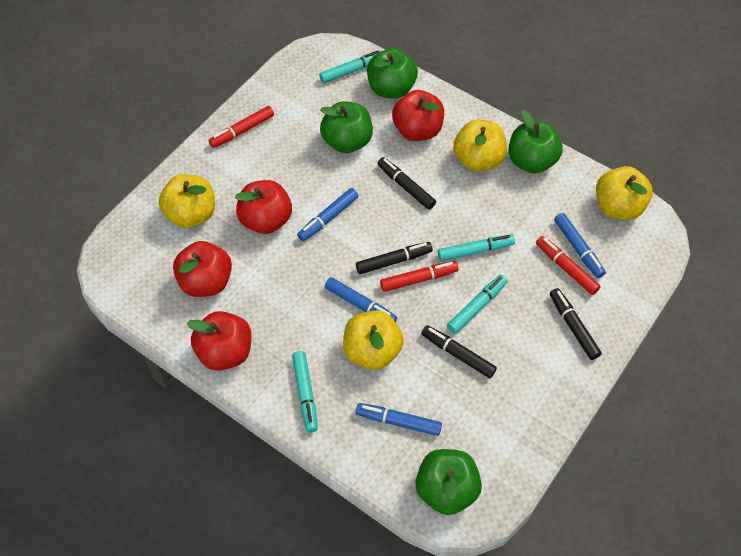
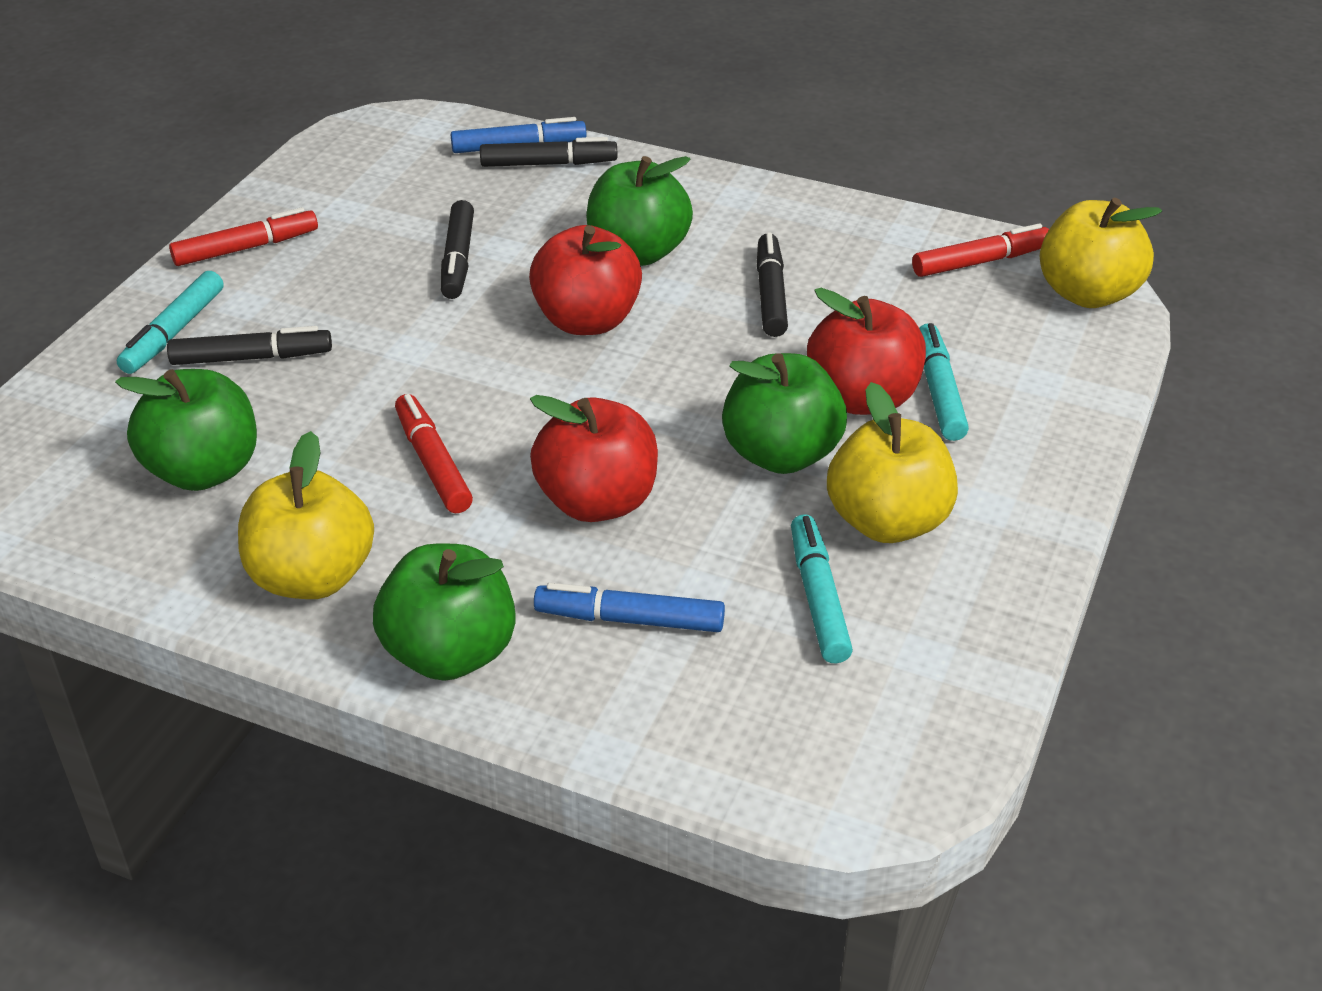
blue marker: [297,188,359,241] [325,277,397,322] [356,403,442,436] [554,213,606,278] = 4 -> [451,117,586,153] [534,583,725,632] = 2
red apple: [173,241,232,297] [187,311,252,371] [235,180,292,234] [392,90,444,141] = 4 -> [529,225,642,335] [530,395,658,522] [807,288,926,415] = 3
turquoise marker: [292,351,318,433] [319,50,381,83] [438,234,515,261] [447,275,508,334] = 4 -> [117,271,224,374] [791,514,853,663] [919,323,969,441] = 3
yellow apple: [159,174,215,228] [343,310,404,370] [453,119,507,172] [596,166,653,220] = 4 -> [238,431,374,599] [827,382,958,543] [1040,198,1162,308] = 3

